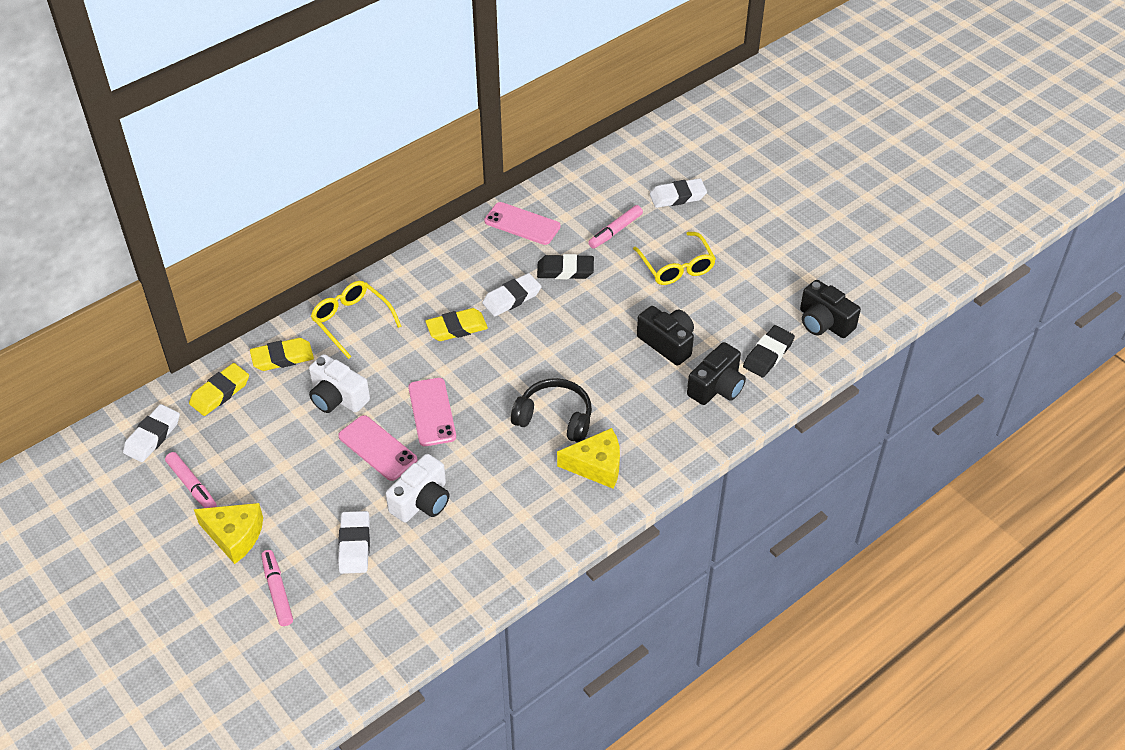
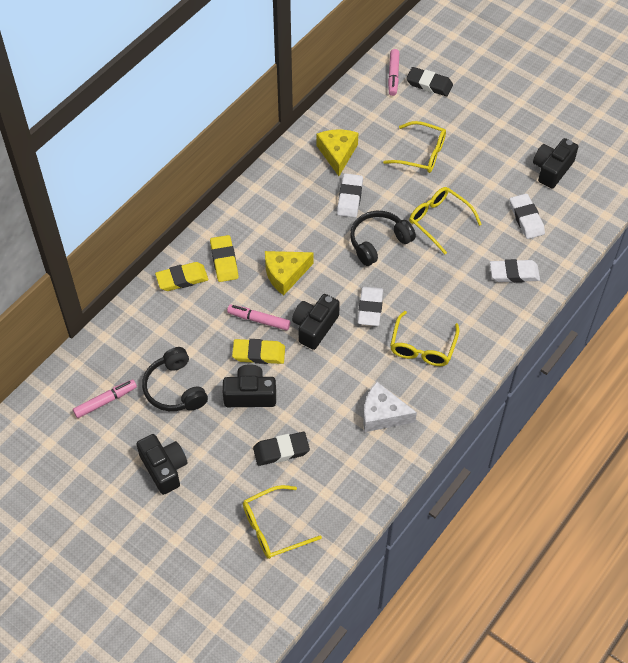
black camera: [637,306,694,366] [687,342,746,405] [800,280,861,338] = 3 -> [137,434,188,495] [223,364,276,407] [292,294,340,350] [533,138,578,188] = 4
black headphones: [511,378,592,443] = 1 -> [142,347,208,411] [350,211,416,266] = 2
pink phone: [338,415,418,481] [408,378,456,446] [484,202,561,245] = 3 -> none = 0
white camera: [309,354,370,413] [386,454,449,523] = 2 -> none = 0
white cheese: none = 0 -> [363,382,417,432] = 1
yellow glasses: [311,281,402,359] [633,232,716,285] = 2 -> [243,485,322,559] [383,121,446,173] [390,311,459,366] [409,187,482,254] = 4

